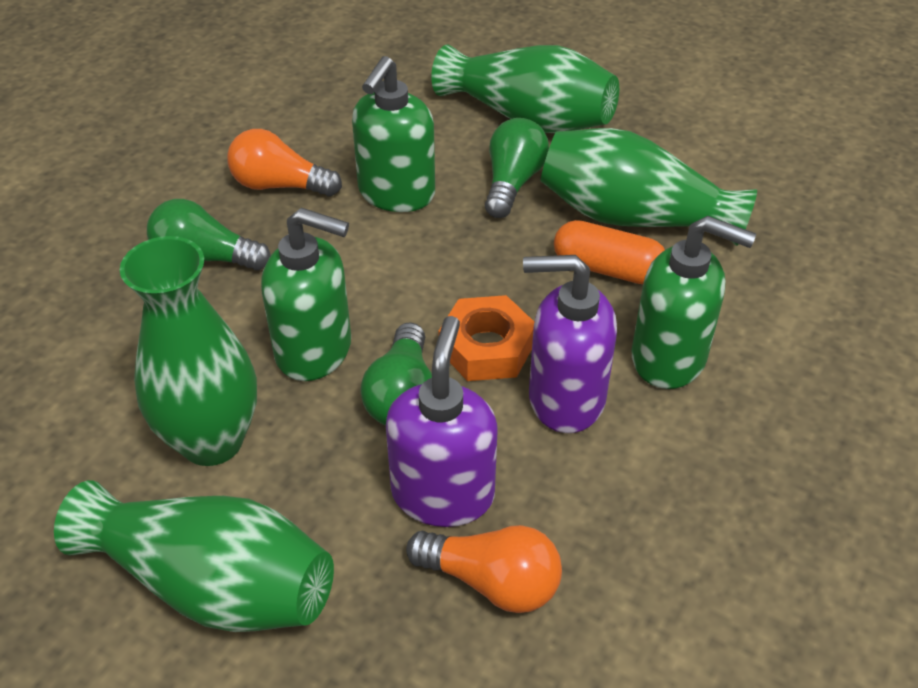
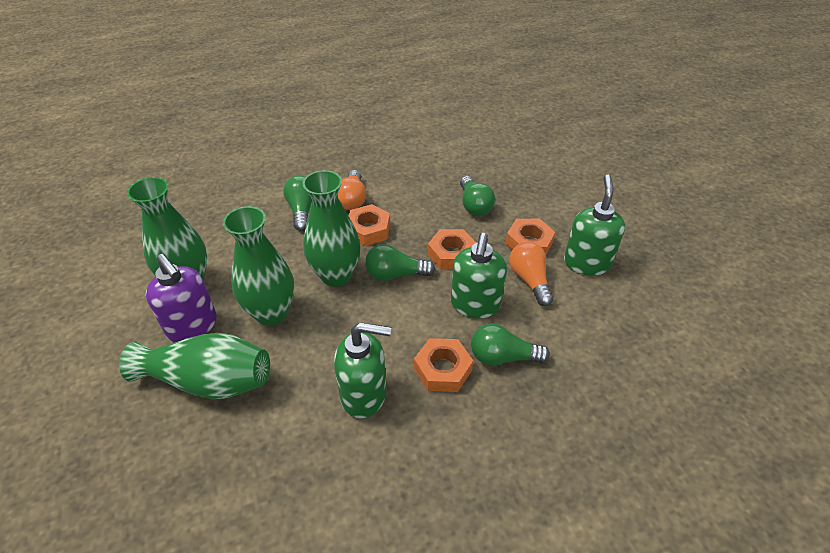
green light bulb: [147,199,271,271] [360,322,432,425] [485,118,549,218] = 3 -> [283,176,312,231] [365,244,435,281] [460,176,495,216] [471,323,550,365] = 4
orange capsule: [554,220,665,284] = 1 -> none = 0
orange nut: [438,295,534,381] = 1 -> [349,204,390,246] [414,338,473,392] [428,229,476,270] [505,219,555,254] = 4
purple soap dispenser: [386,316,497,527] [523,255,617,433] = 2 -> [146,254,217,342] = 1

